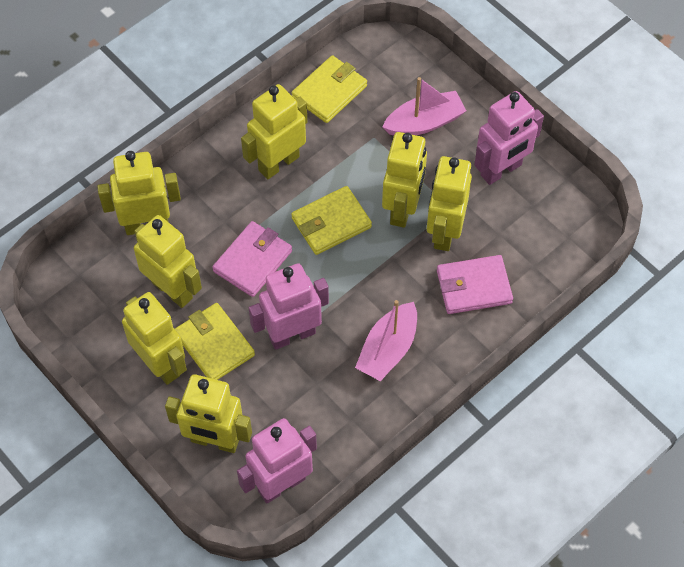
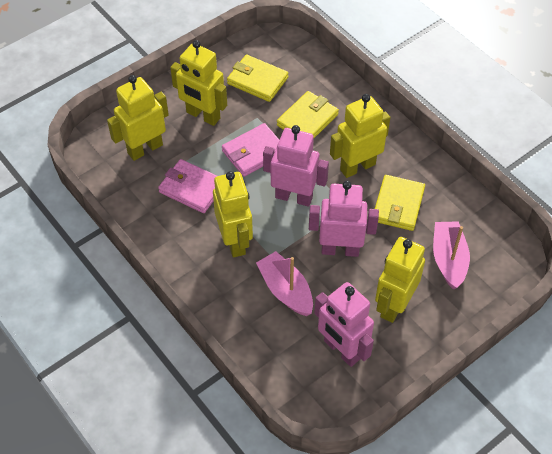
yellow robot: [97,151,181,235] [122,292,187,385] [134,215,202,308] [165,374,252,453] [241,84,307,179] [382,132,427,228] [427,156,472,251] = 7 -> [107,75,169,161] [170,40,227,126] [213,171,253,257] [330,94,390,178] [375,237,425,323] = 5

